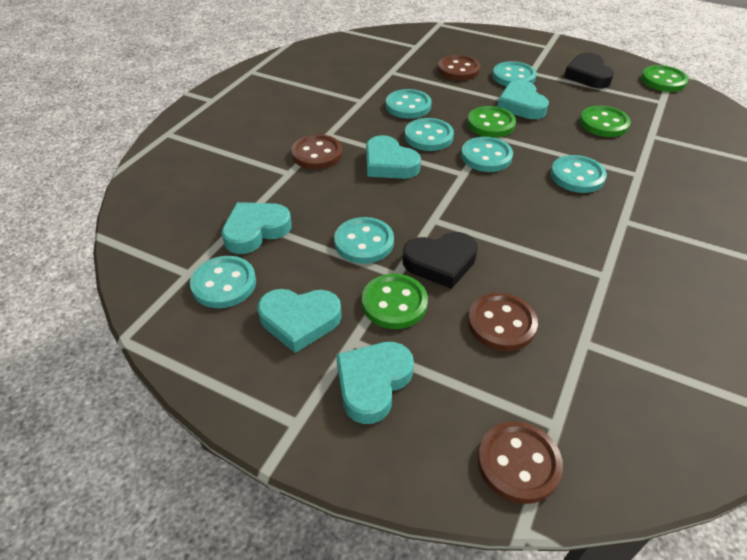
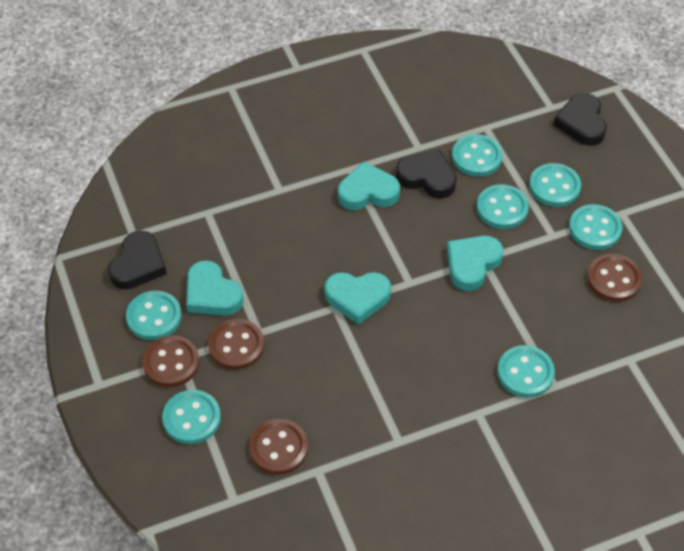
black heart: [402,232,478,289] [564,53,614,88] = 2 -> [108,231,167,289] [396,149,457,199] [553,93,607,146] = 3
green button: [362,274,428,329] [467,106,516,138] [580,106,631,137] [641,65,689,92] = 4 -> none = 0
turquoise heart: [222,202,292,254] [257,289,342,353] [336,342,414,424] [366,135,421,179] [497,80,549,119] = 5 -> [186,260,244,315] [324,272,391,325] [338,162,400,210] [447,236,503,291] = 4

